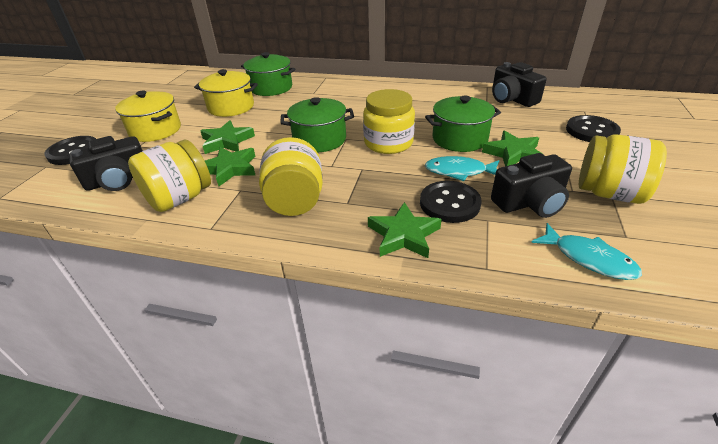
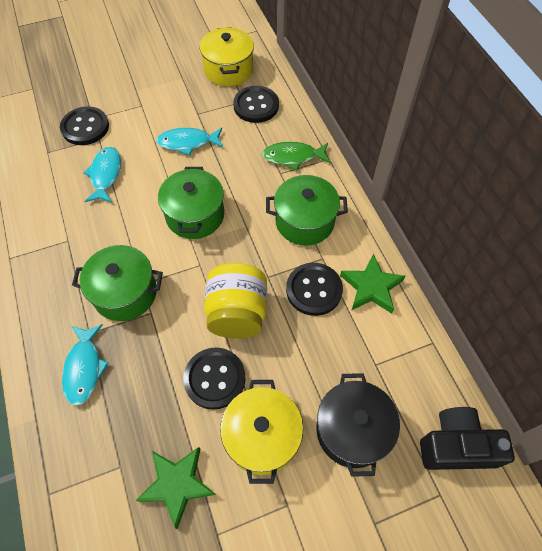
black button: [44,136,96,165] [420,181,482,223] [566,115,621,142] = 3 -> [60,106,109,145] [183,347,245,410] [233,86,279,123] [286,263,343,316] = 4
black camera: [69,136,143,191] [491,153,572,218] [492,62,547,107] = 3 -> [420,407,515,470] = 1
black pot: none = 0 -> [316,373,400,477] = 1
green fish: none = 0 -> [262,142,331,170] = 1
green star: [201,120,255,154] [205,147,256,186] [368,202,442,258] [482,130,541,166] = 4 -> [136,447,216,529] [340,253,406,314] = 2
turquoise fish: [425,156,500,181] [531,223,642,280] = 2 -> [62,324,109,406] [83,147,121,202] [156,128,223,155] = 3
yellow jar: [128,140,211,212] [259,137,323,216] [363,89,415,154] [579,134,667,204] = 4 -> [204,263,267,339] = 1

